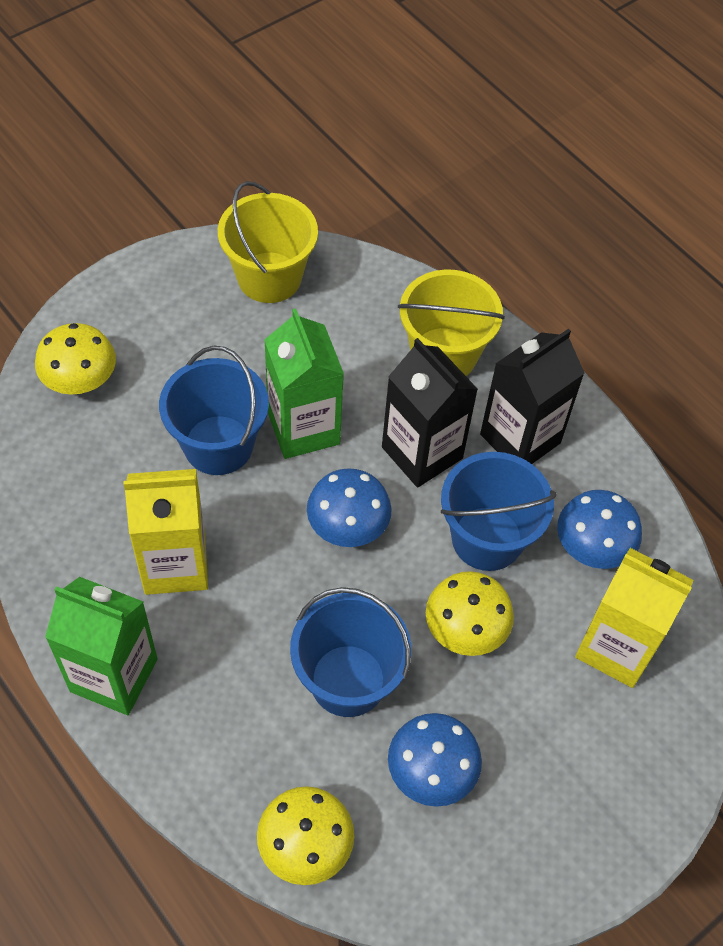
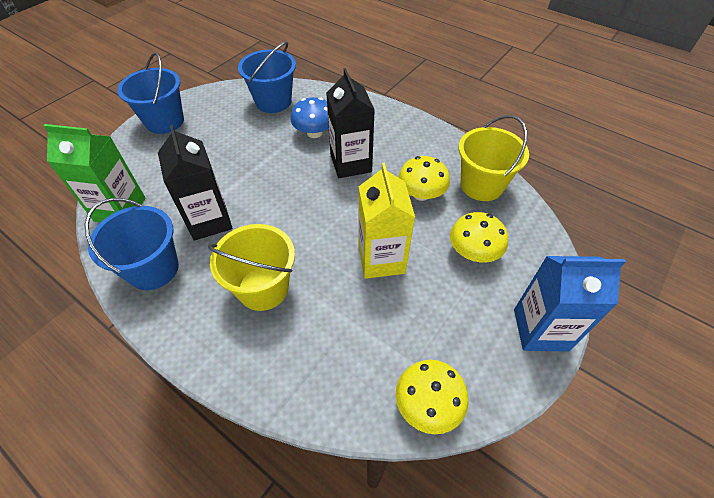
blue carton: none = 0 -> [514,256,626,351] = 1
blue mushroom: [307,468,392,547] [388,713,482,807] [557,490,642,569] = 3 -> [291,97,329,138] = 1
green carton: [45,577,158,715] [264,308,344,459] = 2 -> [43,124,146,222] = 1
yellow carton: [123,469,208,595] [575,548,693,688] = 2 -> [358,163,415,279] = 1

